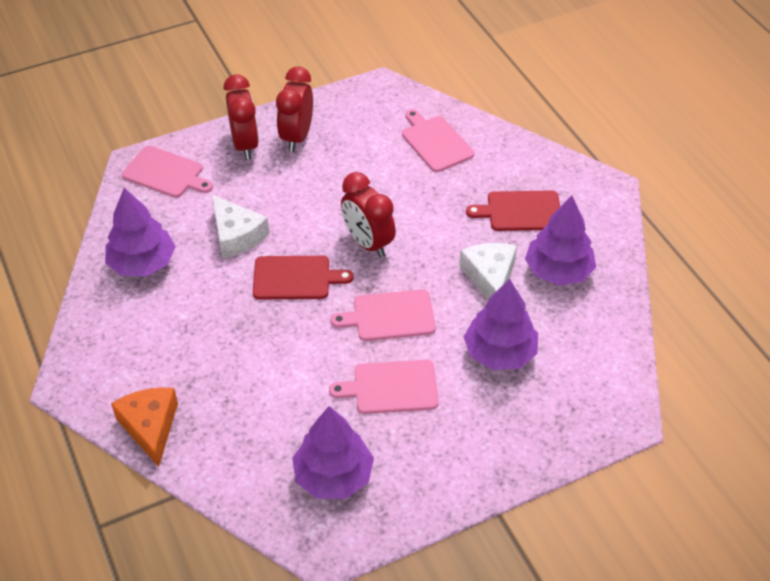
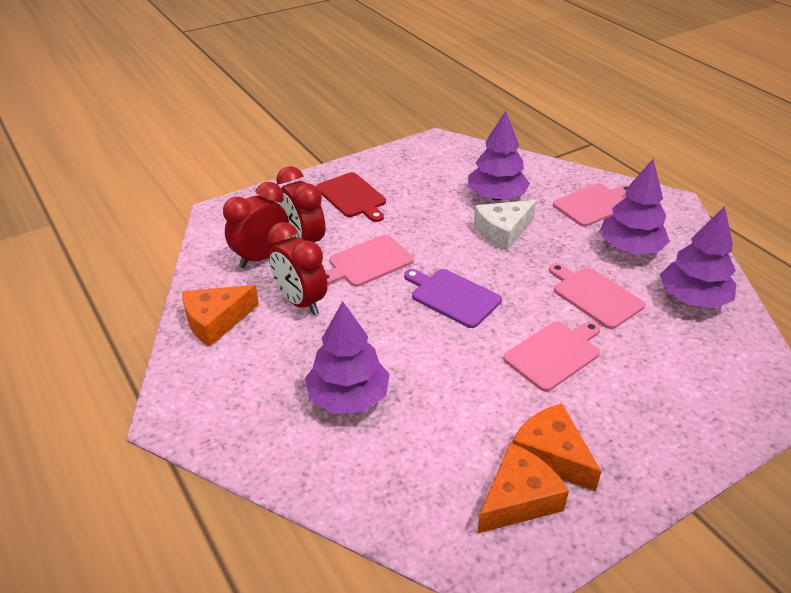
orange cheese: [111,388,178,467] = 1 -> [182,285,259,347] [477,443,569,534] [512,403,602,492] = 3
purple cutting board: none = 0 -> [404,269,502,328] = 1
red cutting board: [253,256,354,300] [466,190,560,231] = 2 -> [316,172,386,222] = 1
white cheese: [212,195,269,259] [459,243,517,300] = 2 -> [474,200,537,251] = 1

